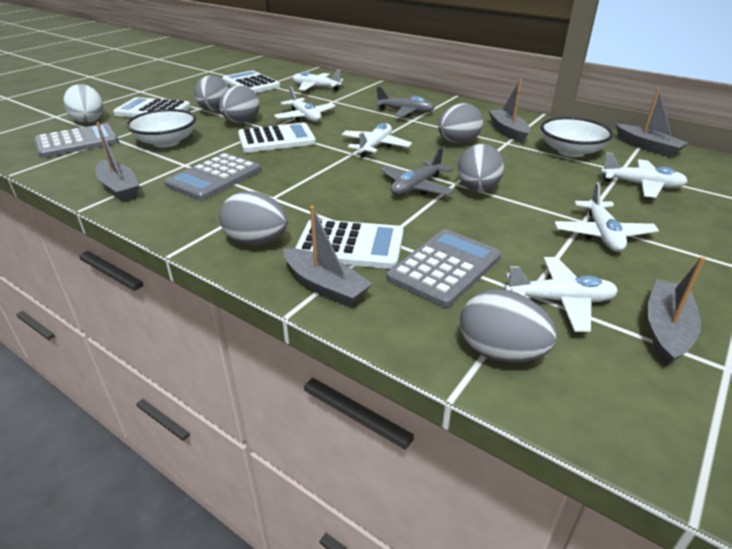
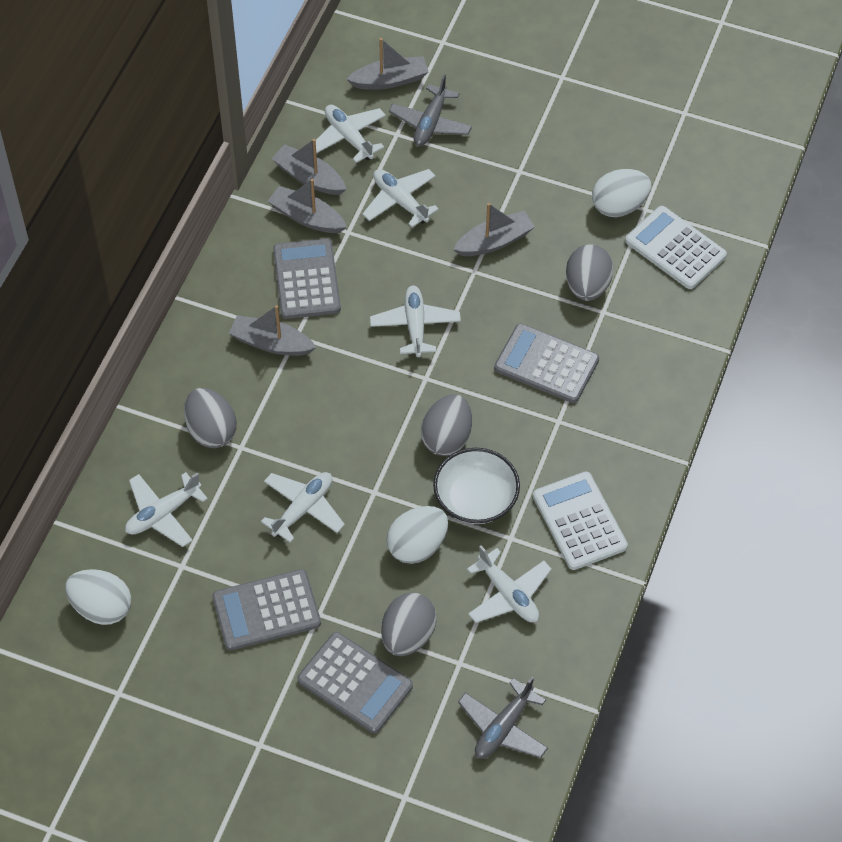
grey calculator: [34,123,119,158] [164,153,261,200] [386,229,501,308] = 3 -> [212,569,321,650] [273,238,341,319] [297,632,413,733] [494,323,599,403] = 4
grey egg: [194,75,229,111] [219,86,260,123] [219,191,288,246] [438,103,483,143] [457,144,504,192] [460,289,557,363] = 6 -> [184,388,237,448] [381,593,437,656] [421,394,472,456] [566,244,613,301] = 4
white bowl: [126,109,196,148] [541,117,613,157] = 2 -> [433,448,520,524] = 1
white calculator: [113,97,191,117] [222,70,280,93] [238,123,316,152] [295,219,403,269] = 4 -> [533,471,628,570] [625,206,727,289] = 2
white egg: [63,84,103,123] = 1 -> [65,569,131,625] [387,506,448,564] [592,169,651,217] = 3

